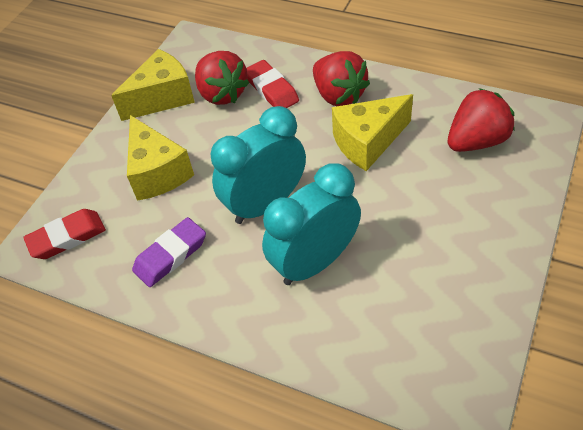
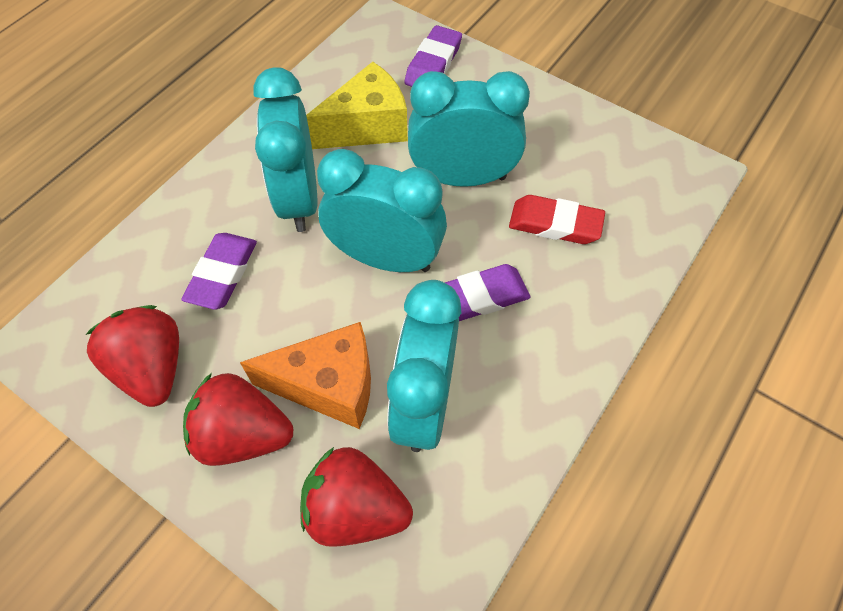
orange cheese: none = 0 -> [240,322,371,429] = 1
purple eraser: [132,217,206,287] = 1 -> [181,233,257,310] [404,25,462,87] [445,264,531,321] = 3
red eraser: [24,209,106,259] [246,60,299,108] = 2 -> [509,195,605,244] = 1
turquoise clock: [211,106,306,224] [262,163,361,285] = 2 -> [254,67,318,232] [317,149,447,272] [387,280,461,452] [408,71,530,187] = 4
yellow cheese: [111,49,195,121] [127,115,194,201] [332,94,413,171] = 3 -> [306,62,408,149] = 1

